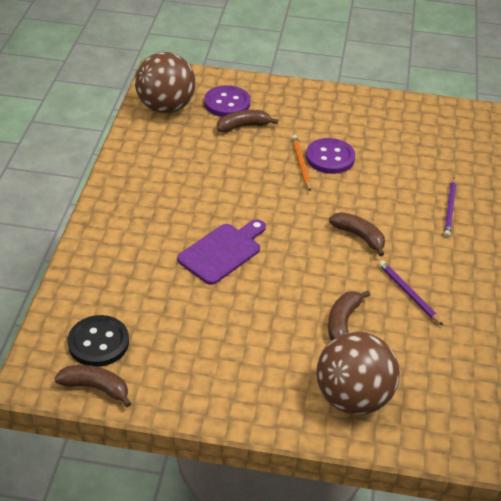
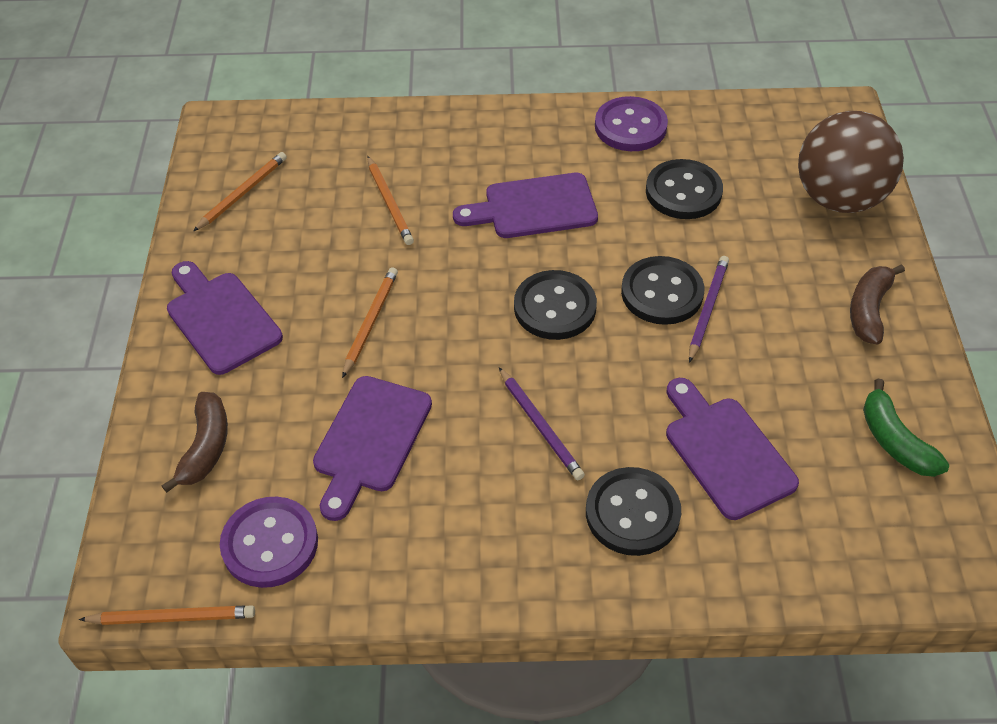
black button: [67,315,129,367] = 1 -> [514,270,597,340] [586,467,681,556] [621,256,704,325] [646,159,723,219] = 4
brown ball: [135,52,196,113] [316,331,400,415] = 2 -> [798,111,904,213] = 1
brown banana: [54,365,131,407] [217,110,278,133] [328,291,370,340] [329,212,385,256] = 4 -> [162,392,228,493] [850,264,905,345] = 2
green banana: none = 0 -> [863,379,949,477] = 1
orange pencil: [292,135,311,192] = 1 -> [79,606,255,625] [193,152,287,231] [342,267,398,378] [367,156,414,245] = 4
purple cutting board: [177,219,266,285] = 1 -> [167,261,283,375] [313,376,432,521] [453,173,598,238] [666,378,799,520] = 4

